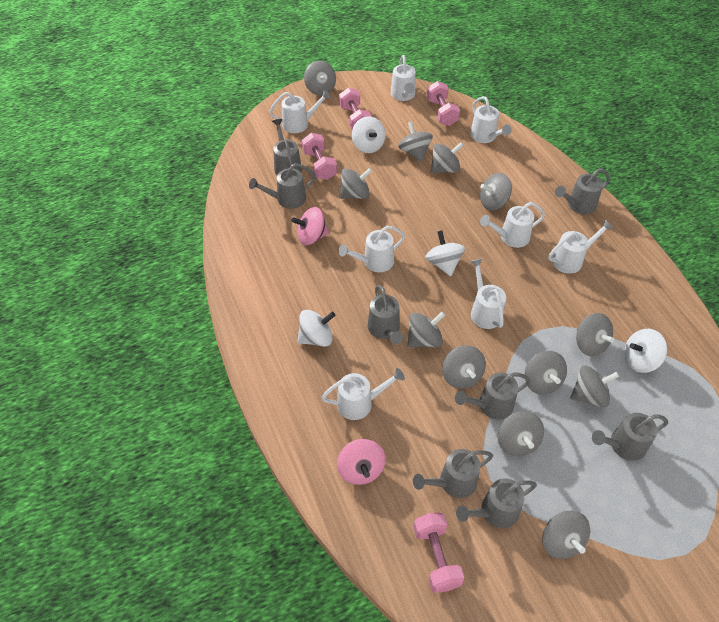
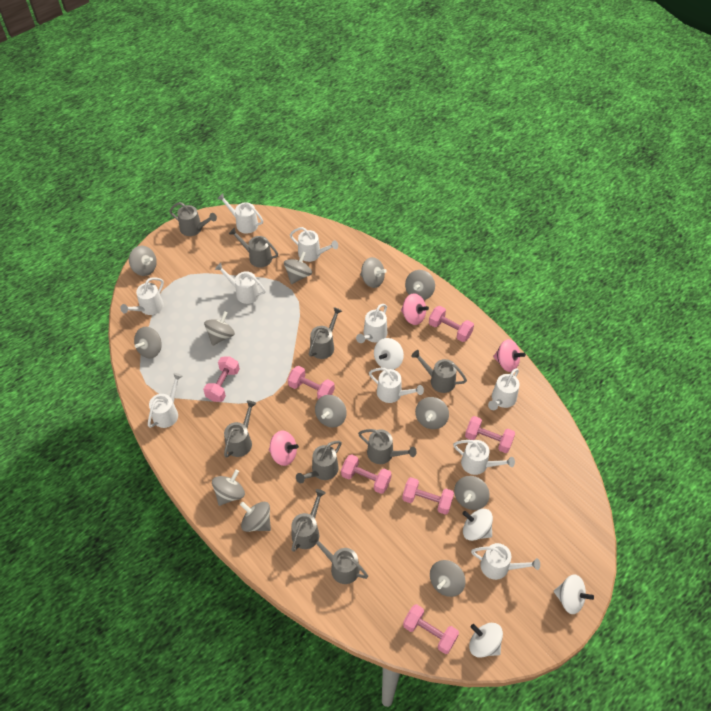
grey watering can: [249,163,316,209] [272,119,302,175] [368,285,403,344] [413,449,493,498] [455,372,531,419] [456,478,537,528] [555,168,610,214] [592,413,668,461] = 8 -> [169,202,217,236] [224,400,256,458] [229,228,278,268] [291,489,326,552] [296,441,342,483] [309,307,342,359] [309,534,368,584] [358,429,416,464] [411,350,467,393] = 9
pink dumbbell: [302,133,337,180] [339,88,372,129] [414,513,464,593] [427,81,460,126] = 4 -> [203,356,240,402] [288,366,335,399] [341,454,392,494] [402,477,454,515] [403,604,459,654] [429,306,474,342] [465,416,515,453] = 7
pink spinning top: [291,207,329,245] [337,439,386,485] = 2 -> [269,431,299,466] [401,293,429,325] [493,339,526,372] = 3
white watering can: [269,89,331,133] [321,368,405,420] [339,226,405,272] [391,55,416,101] [470,96,512,143] [470,259,506,329] [480,202,545,248] [548,220,613,274] = 8 -> [120,277,164,315] [148,373,183,428] [215,263,266,304] [217,193,263,234] [290,227,338,262] [356,304,387,343] [369,368,424,403] [453,440,515,475] [471,543,540,580] [488,368,520,410] = 10

